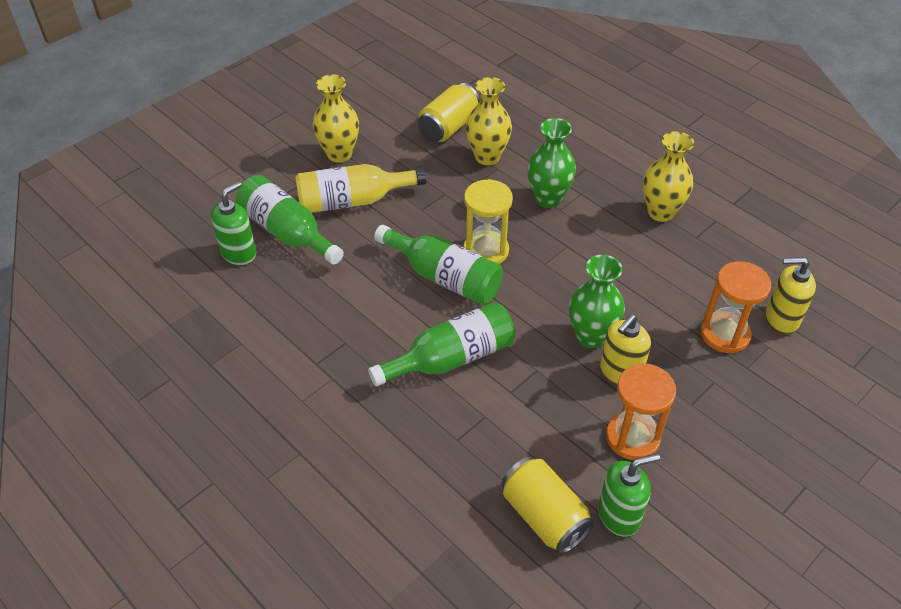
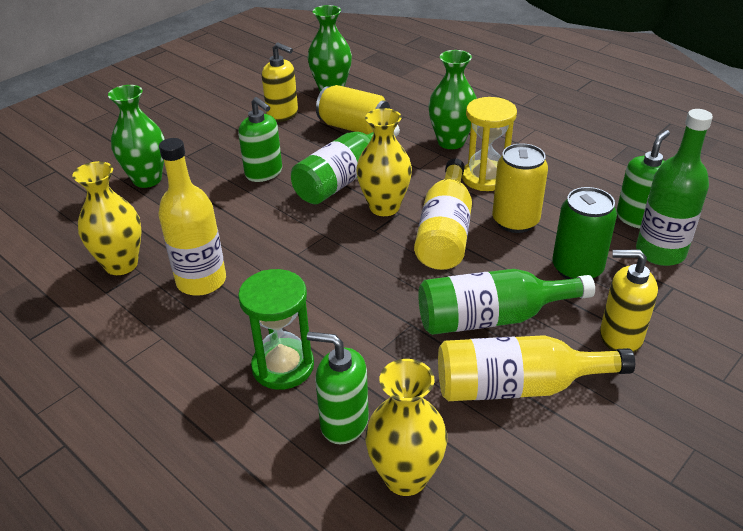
green can: none = 0 -> [552,187,617,279] = 1
green hourglass: none = 0 -> [238,269,314,390] = 1
green soap dispenser: [211,182,256,265] [598,453,660,537] = 2 -> [238,97,282,182] [307,332,369,444] [617,130,670,229] = 3
green vase: [527,118,576,208] [569,255,625,349] = 2 -> [108,85,165,188] [307,5,352,92] [428,50,477,149] = 3
orange hourglass: [606,363,676,460] [700,261,771,353] = 2 -> none = 0
yellow bottle: [295,164,426,213] = 1 -> [158,138,226,296] [414,158,472,270] [438,335,635,401] = 3

